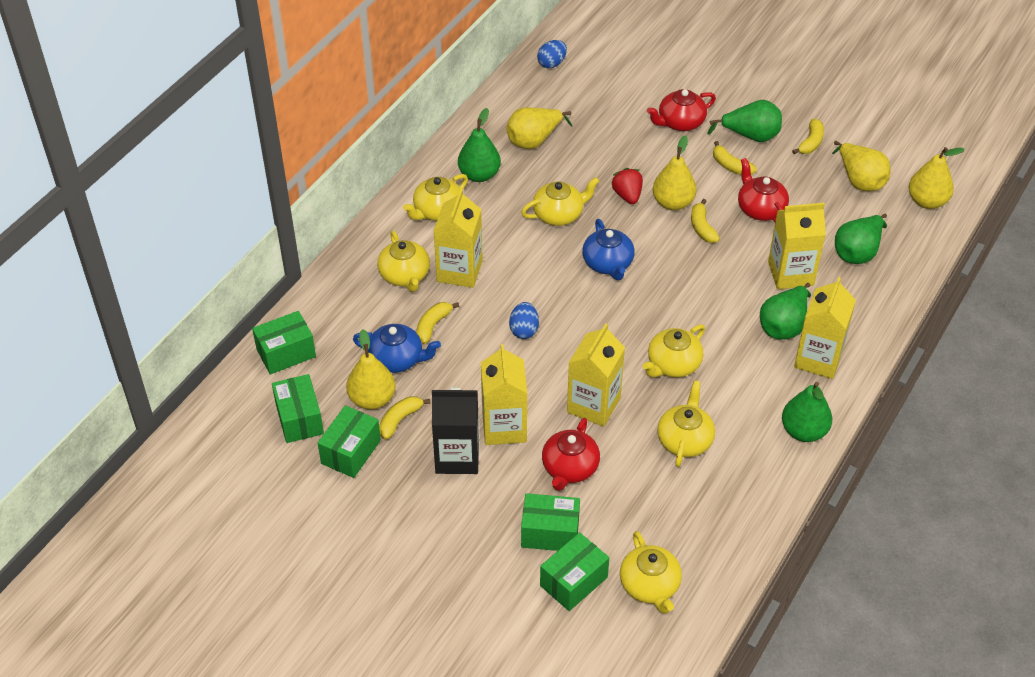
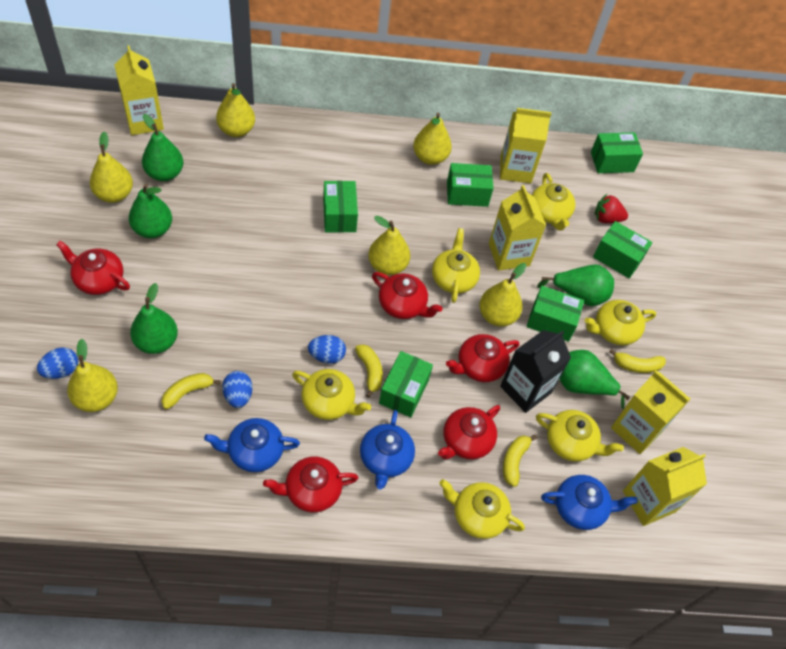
blue egg: [509,302,539,339] [537,40,567,68] = 2 -> [37,347,78,379] [222,371,253,408] [308,335,346,364] = 3
blue teapot: [353,324,441,373] [582,219,635,280] = 2 -> [204,418,300,472] [360,410,415,490] [541,475,638,530] = 3
green box: [252,311,316,375] [272,374,324,443] [318,405,381,478] [521,493,580,551] [540,532,609,611] = 5 -> [323,181,358,233] [379,351,433,417] [447,163,494,207] [527,286,584,342] [591,133,643,173] [593,221,652,278] = 6
red teapot: [542,418,600,491] [647,89,716,131] [738,158,789,222] = 3 -> [56,241,130,295] [263,456,358,512] [372,272,443,319] [438,405,500,460] [446,334,519,382] = 5
yellow banana: [379,396,430,440] [416,302,459,344] [691,199,720,243] [713,141,757,175] [792,119,824,154] = 5 -> [162,373,221,409] [355,344,383,398] [503,434,537,487] [609,349,666,373] = 4
yellow pear: [346,329,395,410] [506,107,572,149] [653,135,697,211] [832,141,891,191] [909,147,965,209] = 5 -> [67,339,118,412] [90,132,133,203] [216,83,255,137] [368,216,410,275] [413,112,452,165] [479,263,526,327] = 6

